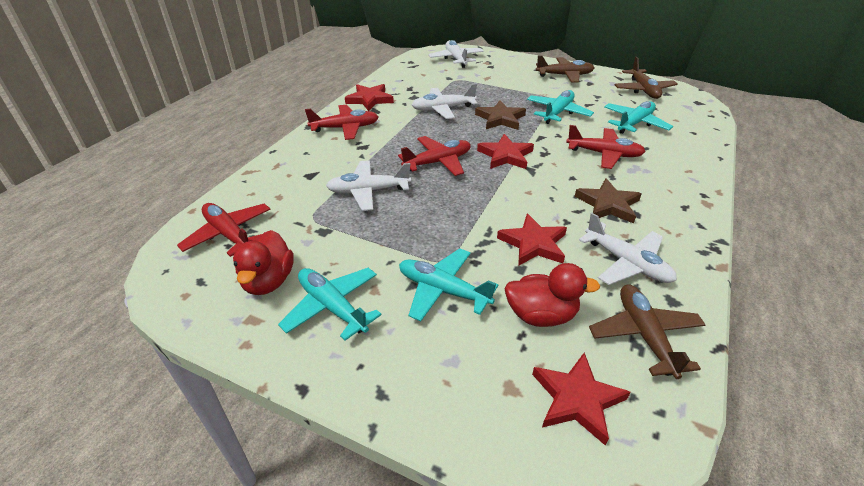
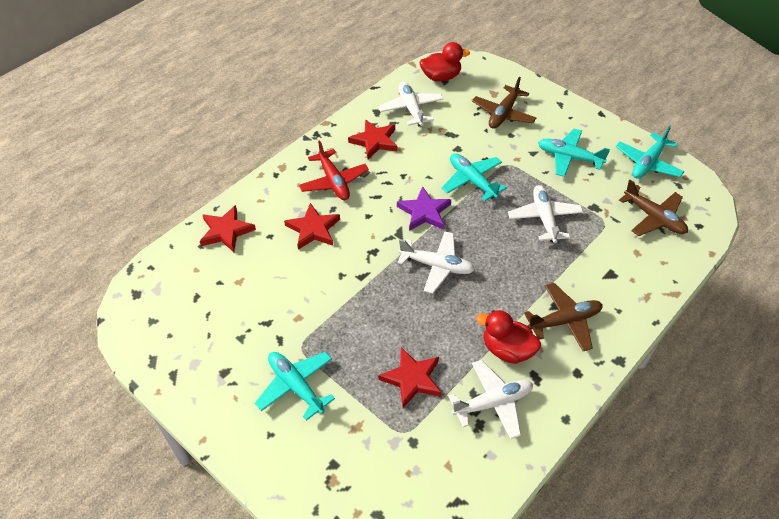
brown star: [475,101,526,130] [574,178,642,224] = 2 -> none = 0
purple star: none = 0 -> [397,186,451,231] = 1
red plane: [177,203,271,257] [305,105,379,140] [398,136,471,176] [566,125,646,169] = 4 -> [299,140,369,200] = 1

